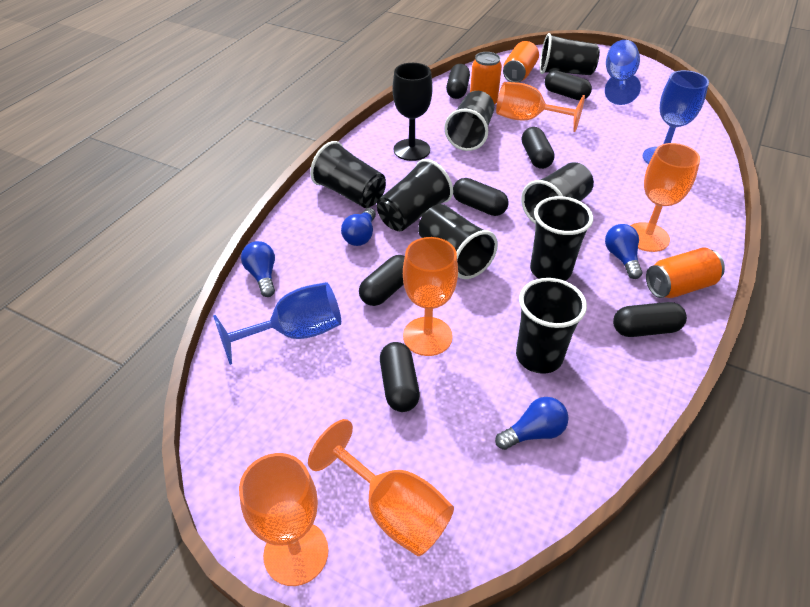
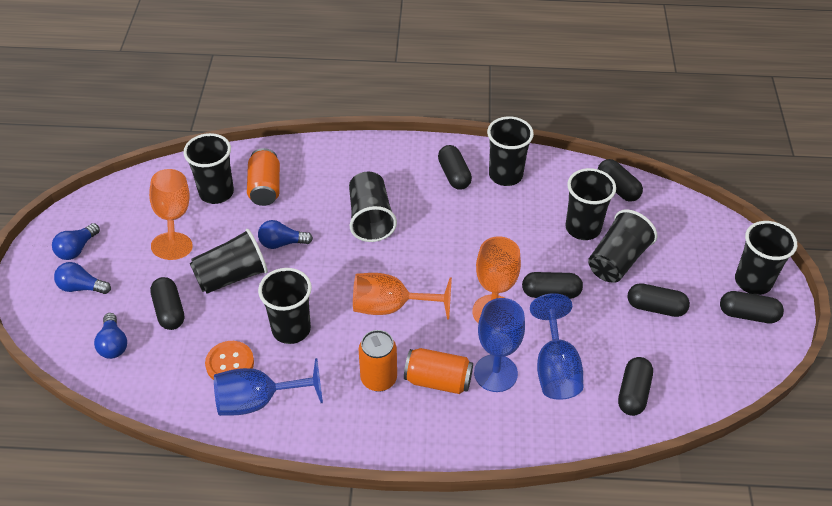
black goblet: [393,63,432,161] = 1 -> none = 0
orange button: none = 0 -> [205,341,254,380] = 1
orange goblet: [239,453,328,586] [308,419,454,556] [403,237,458,356] [496,82,585,132] [630,143,700,252] = 5 -> [149,169,193,260] [353,273,452,320] [472,236,521,324] = 3

